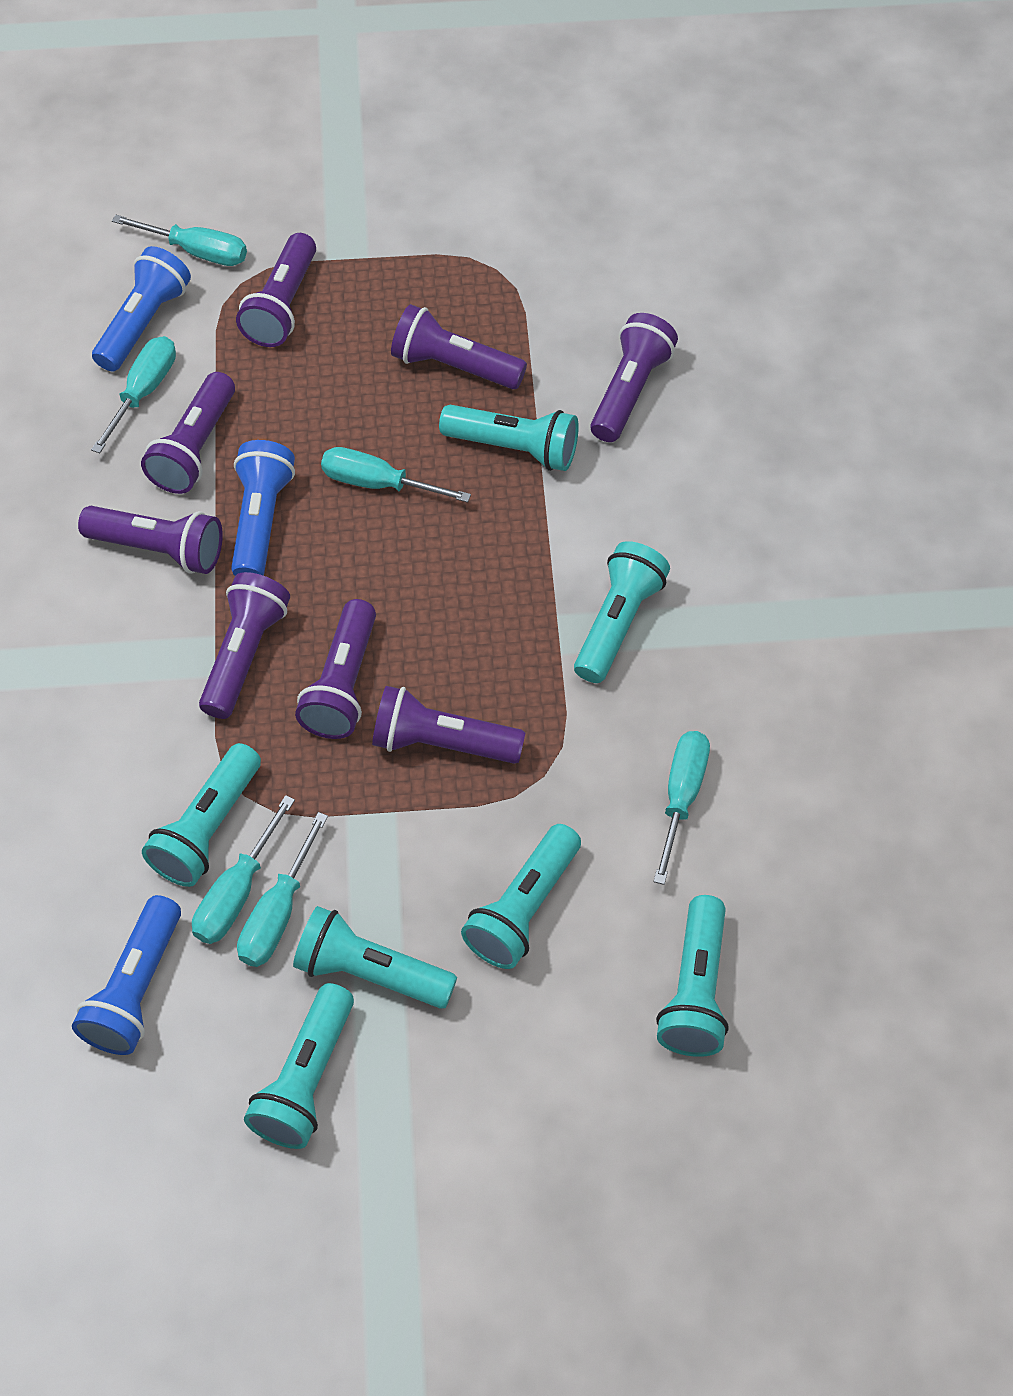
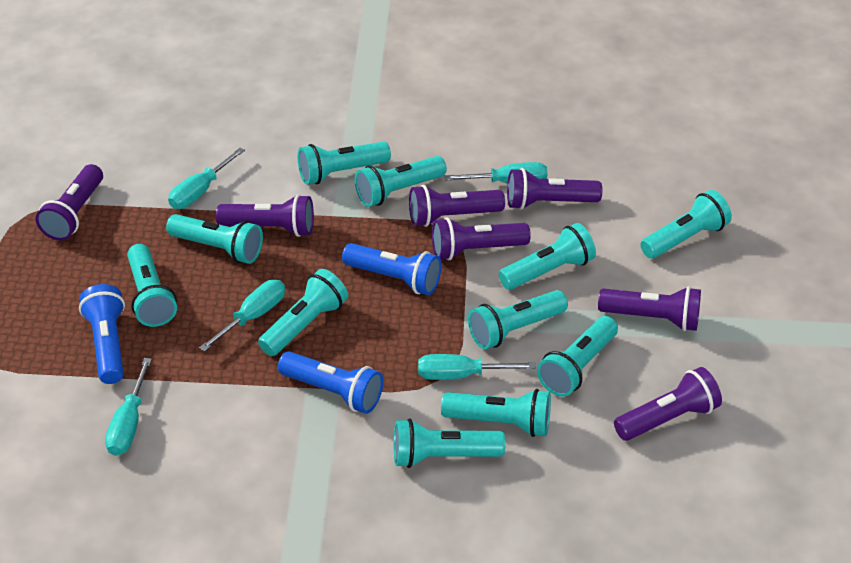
purple flashlight: [78,506,223,574] [141,372,235,494] [199,572,290,719] [236,233,316,347] [295,599,376,739] [372,686,525,764] [391,304,527,389] [590,313,678,442] = 8 -> [36,164,103,241] [216,194,314,237] [409,185,505,227] [432,217,531,260] [507,168,602,210] [598,286,701,331] [614,367,722,441] = 7
turquoise flashlight: [142,743,261,887] [244,983,354,1149] [293,906,457,1009] [439,405,579,471] [461,824,581,969] [574,541,670,683] [656,895,728,1057] = 7 -> [127,244,177,327] [166,214,263,264] [258,269,348,356] [298,142,391,185] [355,156,447,207] [394,418,506,468] [441,389,551,437] [468,290,568,349] [499,223,596,290] [537,316,618,397] [640,190,732,259] = 11
turquoise screwdriver: [91,336,176,453] [112,215,247,266] [192,795,295,944] [237,812,328,967] [321,447,471,502] [654,731,710,885] = 6 -> [105,358,152,456] [168,148,245,209] [199,280,285,352] [418,354,536,380] [445,162,548,183] = 5

